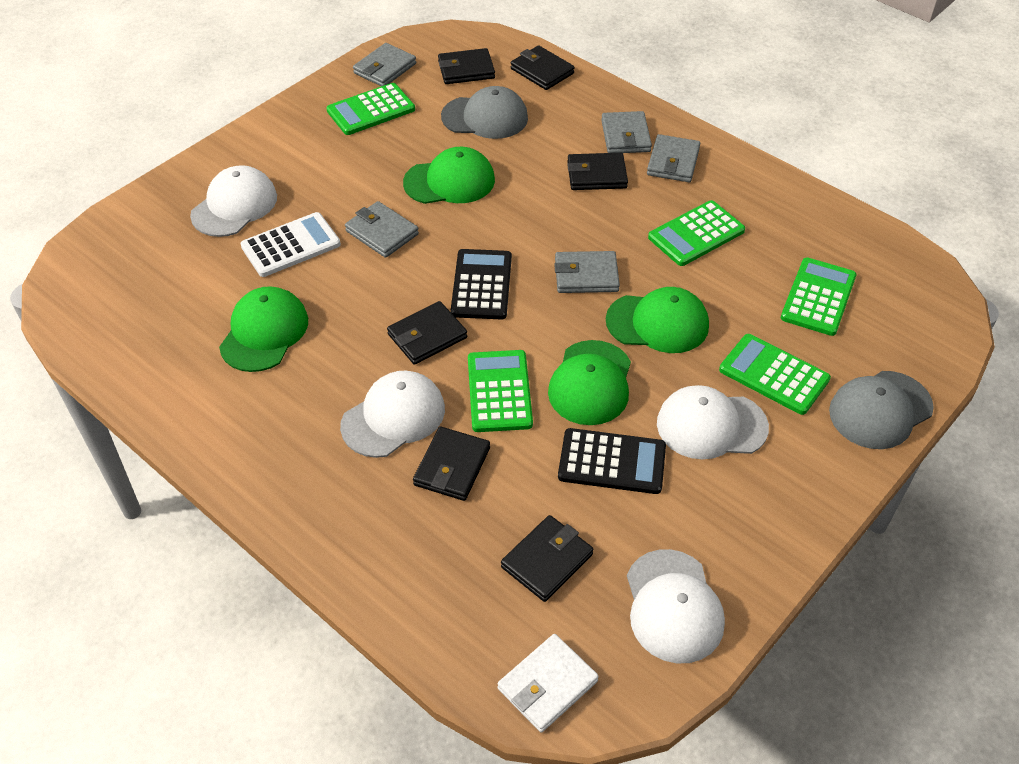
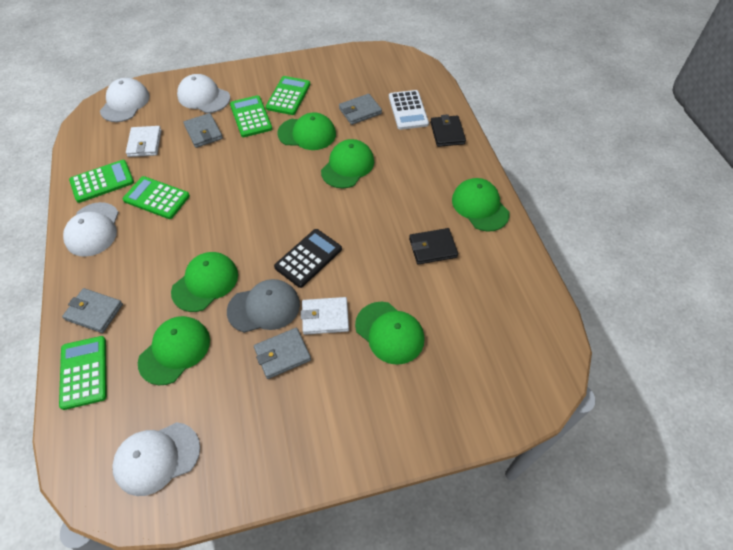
black calculator: [451,249,512,320] [558,428,666,494] = 2 -> [274,229,342,288] = 1
black wallet: [387,301,467,365] [413,427,490,501] [438,48,495,84] [501,515,593,602] [511,45,575,90] [567,153,628,190] = 6 -> [409,228,458,264] [430,114,466,147] = 2
green cap: [219,286,308,372] [403,147,495,204] [548,340,631,425] [606,287,709,353] = 4 -> [138,316,210,385] [171,252,238,312] [277,113,336,150] [321,139,374,189] [355,302,425,365] [452,178,510,231] = 6
grey cap: [441,86,528,139] [829,371,934,449] = 2 -> [227,279,300,333] = 1
grey wallet: [345,201,419,258] [353,43,416,86] [554,251,620,293] [601,111,652,153] [647,134,700,182] = 5 -> [62,288,123,333] [183,113,223,148] [254,328,311,379] [339,94,382,125] = 4
white wallet: [498,634,599,732] = 1 -> [126,126,162,157] [301,297,349,335] = 2

